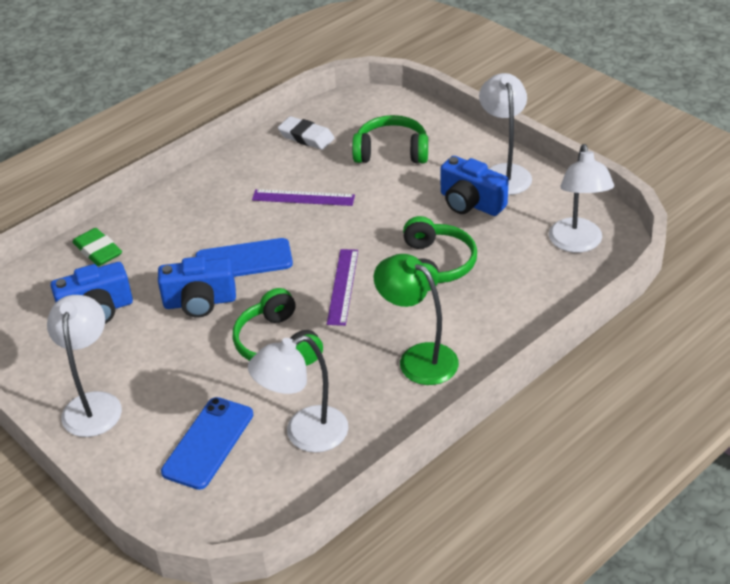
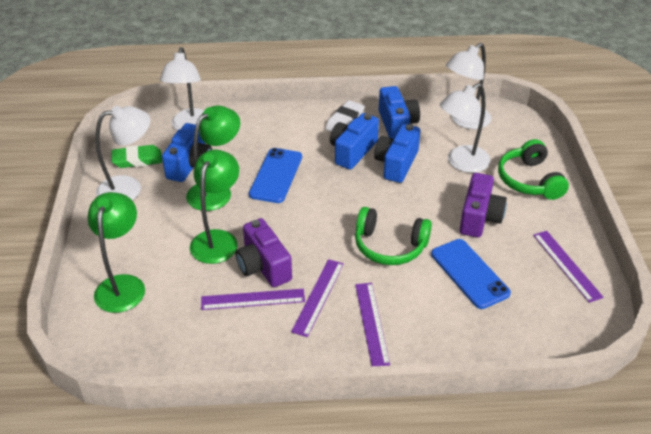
blue camera: [51,262,133,324] [158,256,236,318] [441,156,509,216] = 3 -> [162,123,212,182] [330,113,379,170] [374,124,420,183] [379,86,420,139] = 4
green headphones: [233,288,323,366] [352,115,428,163] [403,216,477,291] = 3 -> [355,207,432,265] [498,139,569,200] = 2
green lamp: [374,254,459,385] = 1 -> [87,192,145,313] [186,105,240,211] [190,150,239,264] = 3
purple camera: none = 0 -> [235,218,292,287] [460,173,507,238] = 2
purple ruler: [252,189,355,206] [327,249,358,326] = 2 -> [201,289,305,310] [291,259,344,337] [355,283,390,366] [533,231,604,303] = 4

